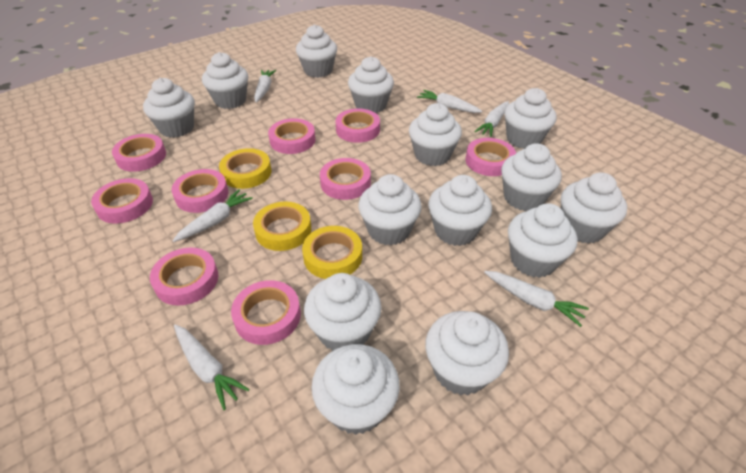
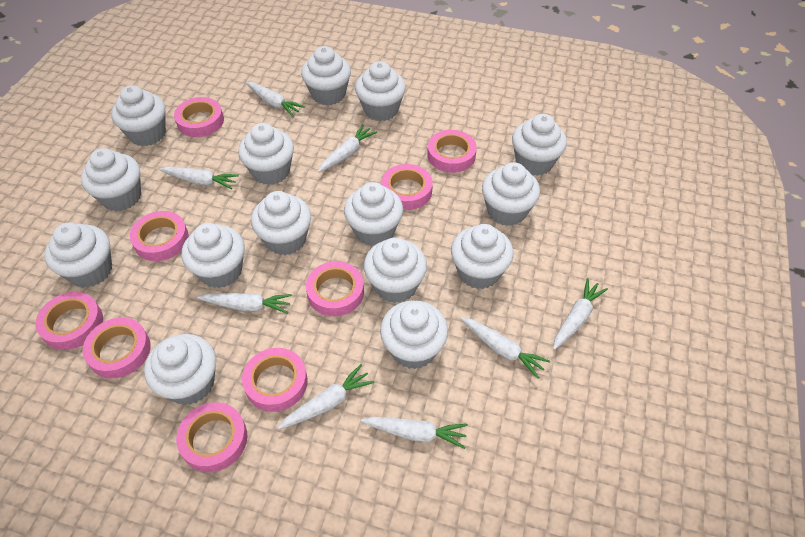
white carrot: [173,189,253,242] [174,325,249,410] [254,70,276,103] [417,90,482,113] [474,101,509,137] [484,271,589,327] = 6 -> [159,166,239,189] [197,293,292,314] [246,82,305,117] [278,364,374,429] [318,124,377,172] [361,417,468,449] [461,317,550,379] [553,278,608,350] = 8
white cupcake: [143,78,195,138] [202,52,248,109] [296,24,337,78] [304,273,382,351] [311,344,400,435] [348,56,394,113] [358,174,422,246] [409,103,462,166] [425,311,509,395] [428,175,492,246] [501,143,562,211] [504,88,557,149] [508,203,577,278] [561,172,627,244] = 14 -> [44,222,112,288] [81,148,141,211] [111,85,166,146] [144,334,216,405] [182,223,245,288] [238,123,294,185] [251,191,311,255] [301,46,351,105] [344,182,403,246] [355,61,406,121] [364,237,427,303] [380,300,448,369] [451,224,513,289] [482,162,540,226] [512,114,567,176] = 15
yellow tape: [219,148,272,189] [253,202,311,251] [302,226,362,279] = 3 -> none = 0

